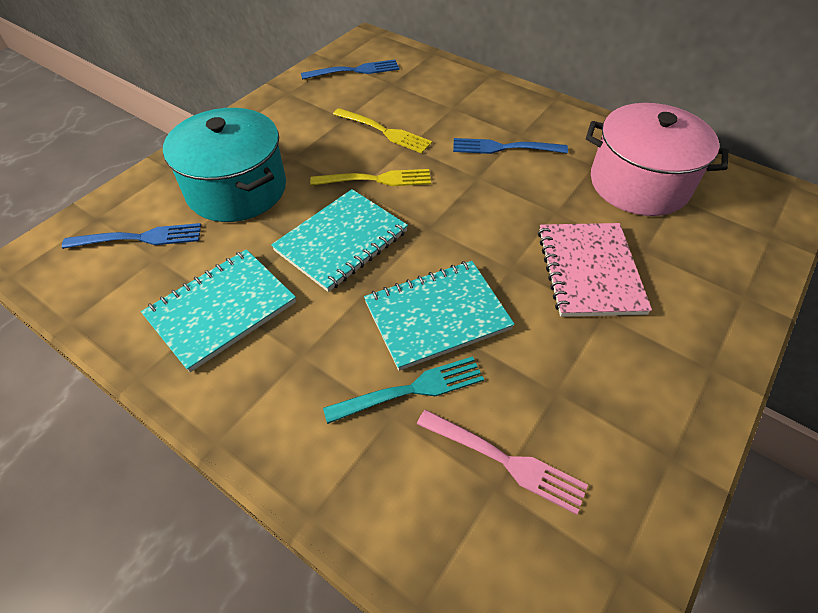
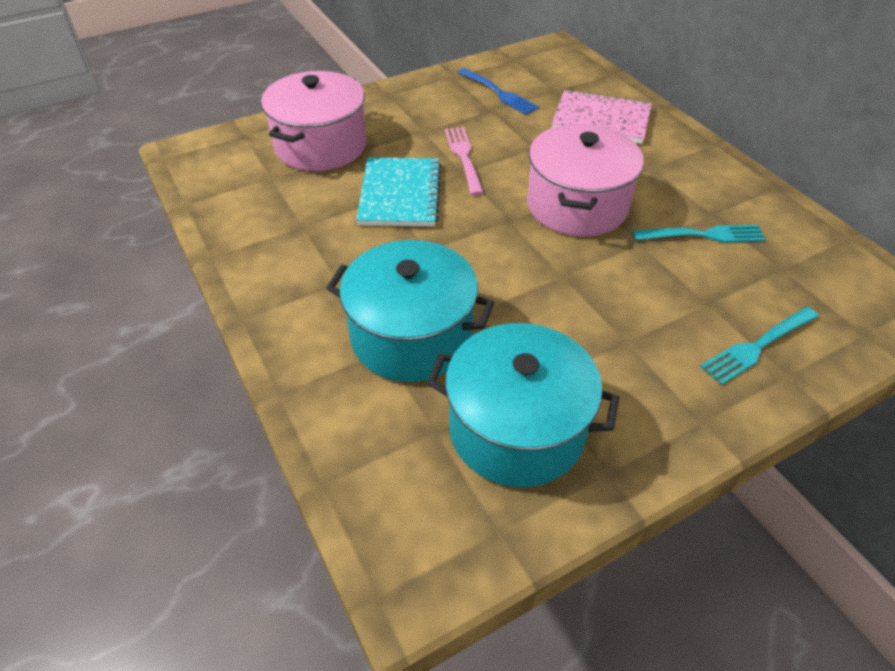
blue fork: [62,223,201,249] [301,59,399,80] [453,138,568,154] = 3 -> [457,68,539,115] = 1
pink pot: [586,103,728,216] = 1 -> [261,71,366,171] [527,124,644,237] = 2
turquoise fork: [323,356,484,424] = 1 -> [633,225,766,243] [700,307,819,385] = 2
turquoise notebook: [141,249,296,372] [271,189,408,292] [364,261,515,371] = 3 -> [356,157,442,227] = 1
turquoise pot: [163,108,286,222] = 1 -> [326,240,494,382] [427,323,619,487] = 2
yellow fork: [310,169,431,186] [333,108,432,153] = 2 -> none = 0

